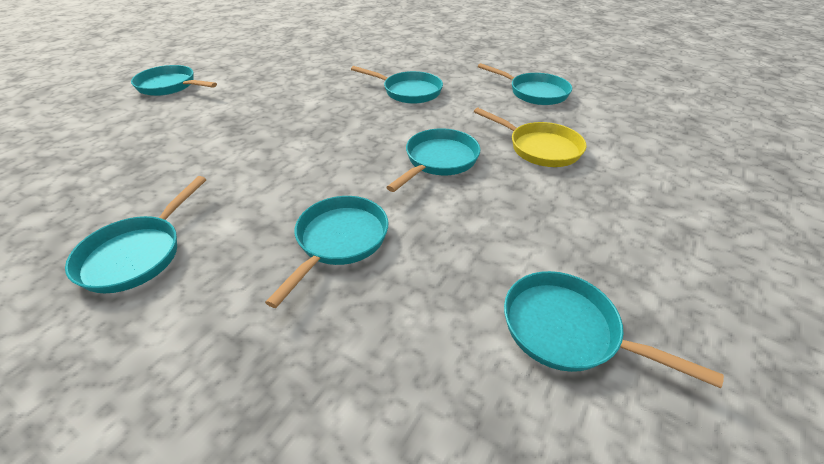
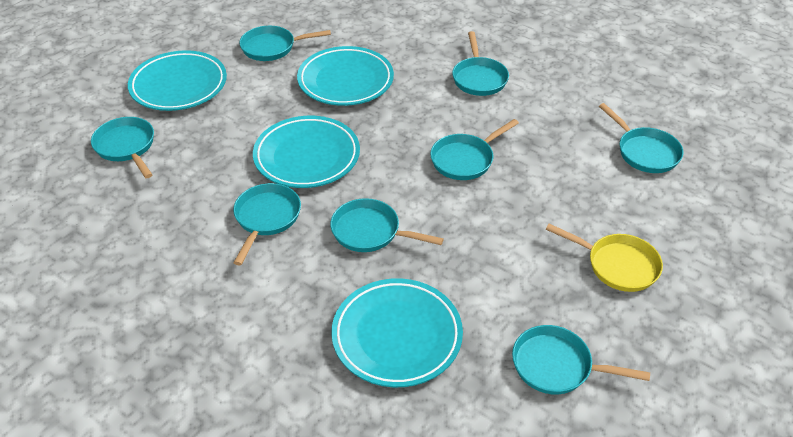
turquoise pan: [65,176,206,293] [131,65,217,96] [265,196,388,308] [351,66,443,104] [386,128,480,192] [478,63,572,105] [504,271,724,388] = 7 -> [91,117,154,178] [233,183,301,265] [239,26,331,61] [330,198,444,252] [430,119,519,180] [452,31,509,96] [512,325,650,394] [599,103,683,173] = 8
turquoise plate: none = 0 -> [128,50,227,111] [253,116,360,188] [297,46,394,106] [331,278,463,387] = 4

